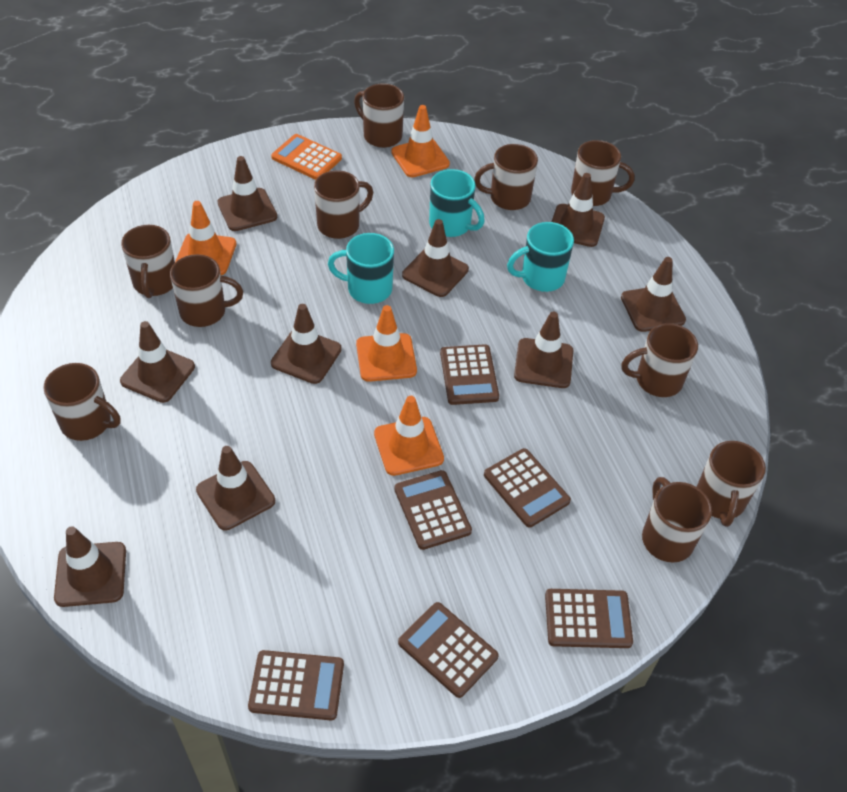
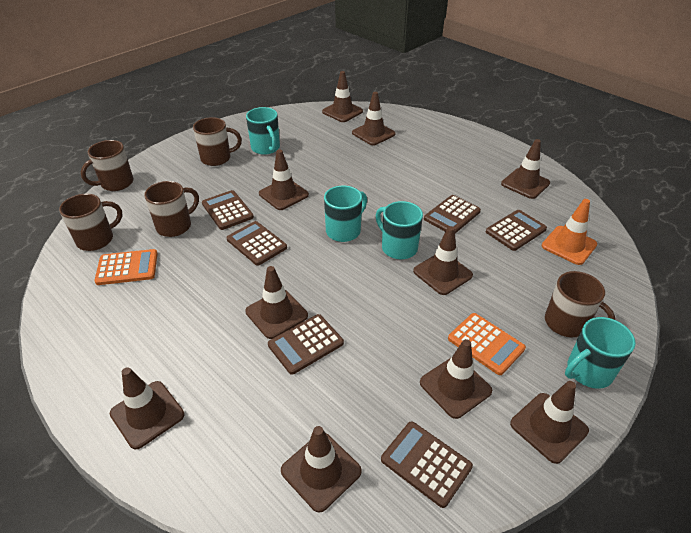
brown mug: [43,363,121,441] [121,225,175,298] [170,254,243,327] [314,170,373,239] [354,84,404,148] [474,144,538,210] [571,140,635,206] [621,323,698,397] [642,477,712,563] [697,441,766,527] = 10 -> [59,194,123,251] [81,140,133,191] [144,181,199,237] [193,117,242,166] [545,271,616,337] = 5
brown traffic cone: [54,526,126,607] [120,321,195,403] [196,446,275,530] [217,156,277,231] [271,304,342,384] [402,219,469,297] [514,312,573,388] [552,173,605,247] [621,257,686,332] = 9 -> [110,367,185,450] [245,266,308,339] [259,150,309,210] [281,426,362,513] [322,71,363,122] [352,92,395,145] [413,226,473,295] [420,339,492,419] [501,139,550,199] [510,381,589,464] = 10
orange calculator: [271,134,342,180] = 1 -> [94,249,158,285] [448,313,526,375] = 2
orange traffic cone: [175,201,236,275] [356,305,417,382] [374,396,444,476] [391,105,450,177] = 4 -> [542,199,597,265] = 1
turquoise mug: [328,233,394,304] [429,169,485,237] [507,222,574,292] = 3 -> [246,107,280,155] [324,185,367,242] [376,201,423,259] [565,317,636,389] = 4

